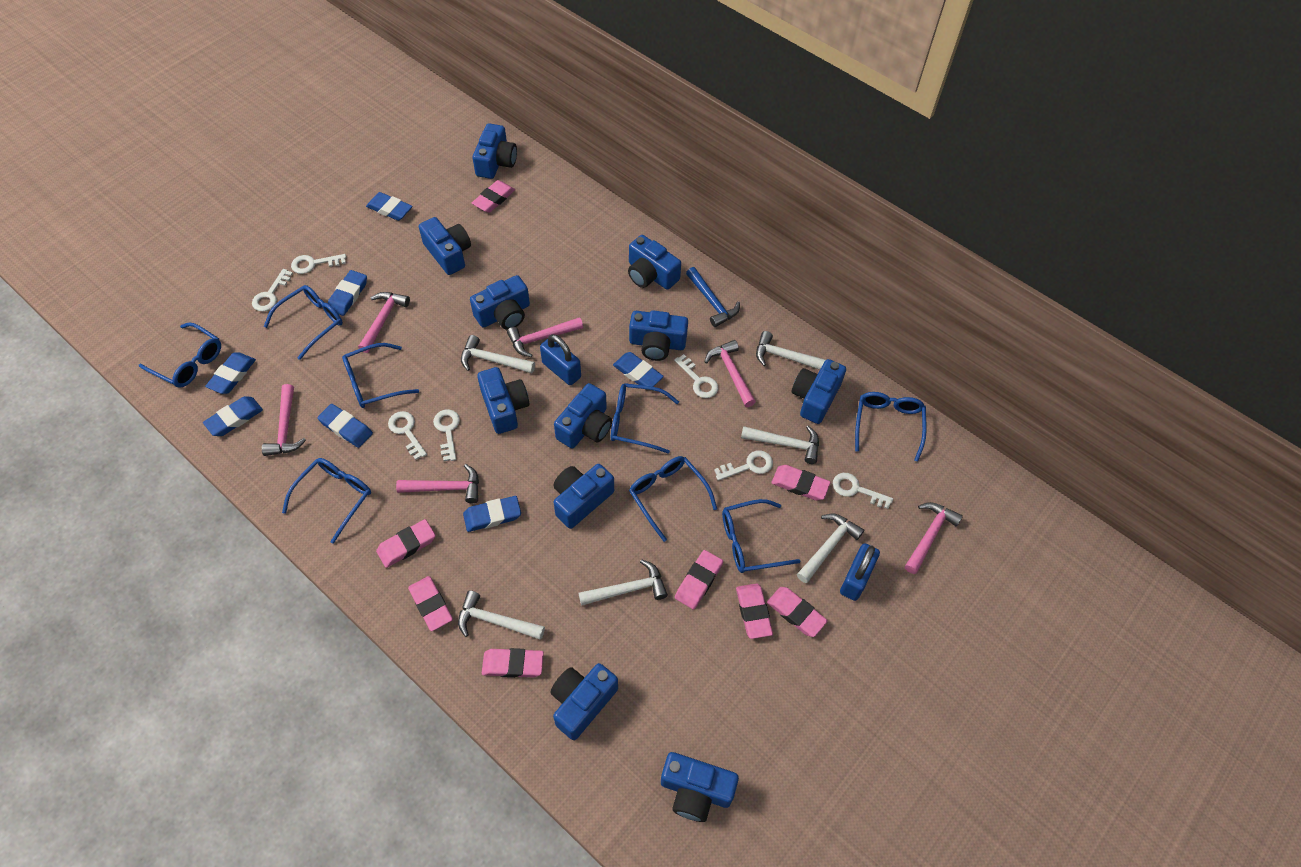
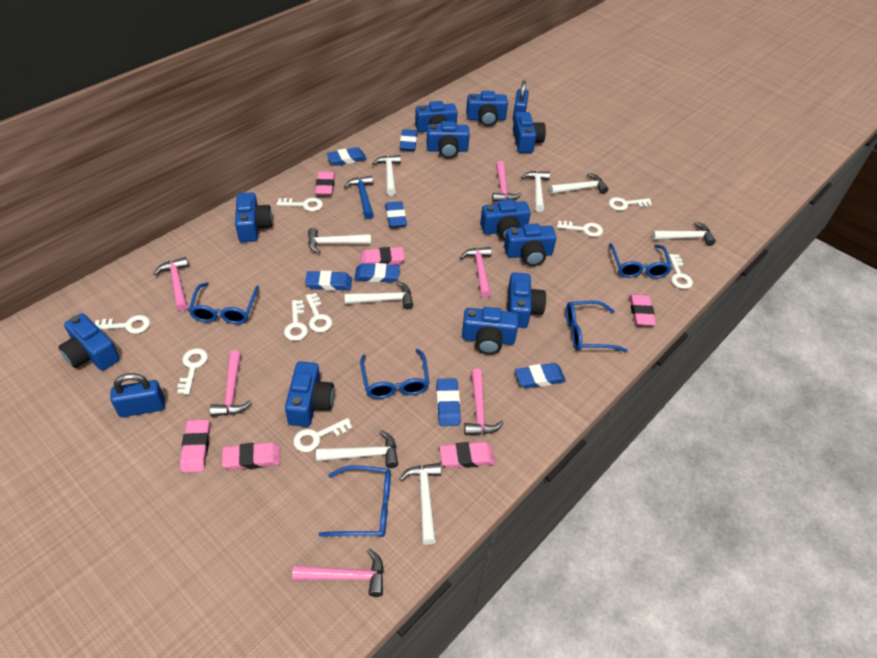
blue glasses: [139,322,221,388] [264,285,343,360] [282,458,371,544] [342,343,419,408] [611,383,679,454] [629,456,717,542] [722,499,801,573] [855,392,926,462] = 8 -> [189,282,259,324] [318,465,391,537] [360,349,429,399] [566,301,628,352] [609,243,672,278] = 5
pink eraser: [376,519,435,568] [408,576,453,631] [472,180,515,213] [482,648,544,678] [675,550,723,610] [736,583,773,639] [767,587,828,637] [772,465,831,501] = 8 -> [180,419,210,473] [222,442,280,470] [315,172,335,195] [360,247,405,265] [439,442,495,468] [629,295,656,326] = 6
white hammer: [458,590,545,640] [461,335,535,373] [578,559,668,606] [741,425,819,464] [756,331,826,370] [797,514,864,583] = 6 -> [308,228,371,254] [316,430,398,468] [345,281,413,309] [372,155,401,196] [400,463,441,545] [521,171,550,212] [550,173,608,194] [652,222,716,246] = 8
white key: [252,269,293,312] [291,254,346,274] [388,411,427,460] [433,409,460,461] [674,354,718,398] [714,450,773,481] [833,473,893,509] = 7 -> [95,315,150,334] [177,348,208,395] [276,198,323,211] [284,300,308,341] [293,418,352,452] [306,293,332,332] [557,221,603,237] [609,197,652,211] [669,254,693,289] = 9

